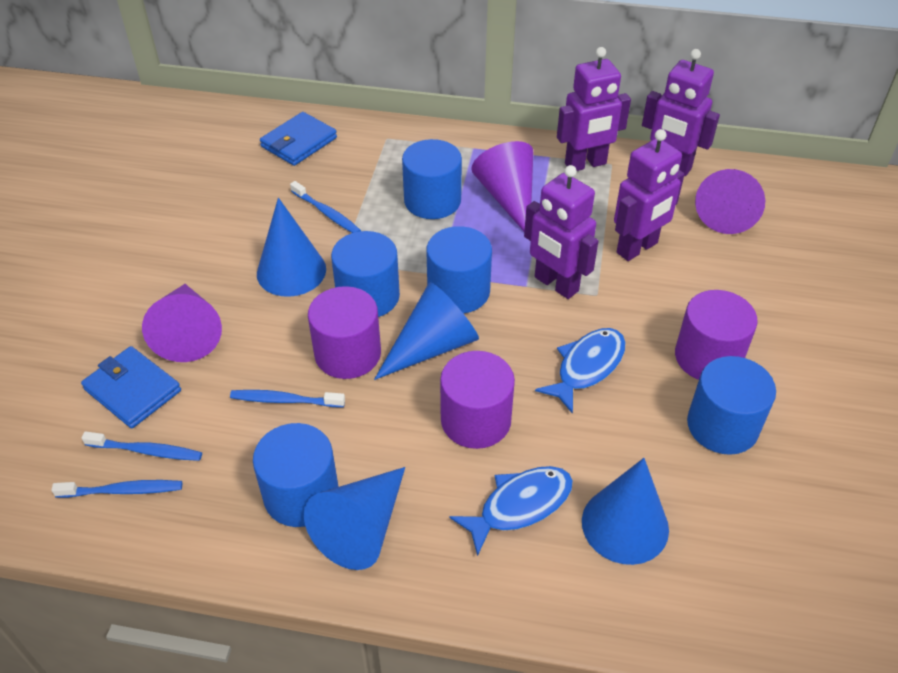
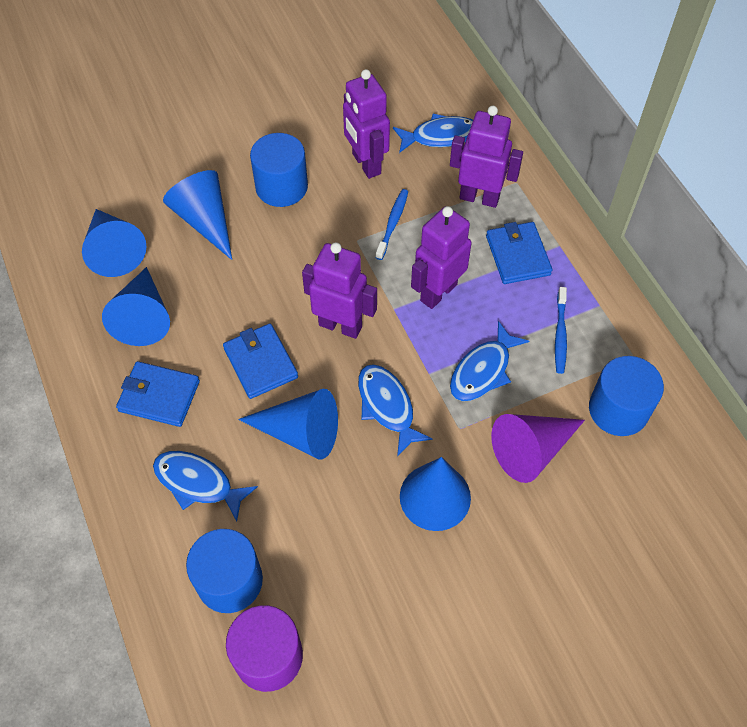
blue cone: [257,198,326,297] [304,467,405,570] [374,282,479,380] [582,458,669,565] = 4 -> [82,209,146,277] [102,267,170,346] [163,170,232,260] [238,389,338,460] [400,457,471,531] = 5
blue cylinder: [253,423,339,527] [331,231,400,317] [402,139,462,219] [427,226,492,314] [687,356,776,455] = 5 -> [186,529,263,613] [250,133,308,207] [589,356,664,436] = 3
blue fish: [450,466,573,556] [535,328,626,414] = 2 -> [153,451,258,521] [358,364,432,457] [393,114,473,153] [450,321,529,401] = 4
blue toothbrush: [51,480,182,498] [82,431,202,461] [230,390,345,407] [290,181,361,233] = 4 -> [375,189,409,260] [555,287,567,374] = 2
blue wallet: [81,346,181,429] [260,112,337,166] = 2 -> [116,361,200,427] [223,323,298,399] [486,222,552,284] = 3
purple cone: [142,284,222,362] [471,141,533,231] [695,169,765,234] = 3 -> [491,414,585,483] = 1
purple cylinder: [308,286,381,379] [440,351,515,449] [675,290,758,380] = 3 -> [226,605,303,692] = 1

